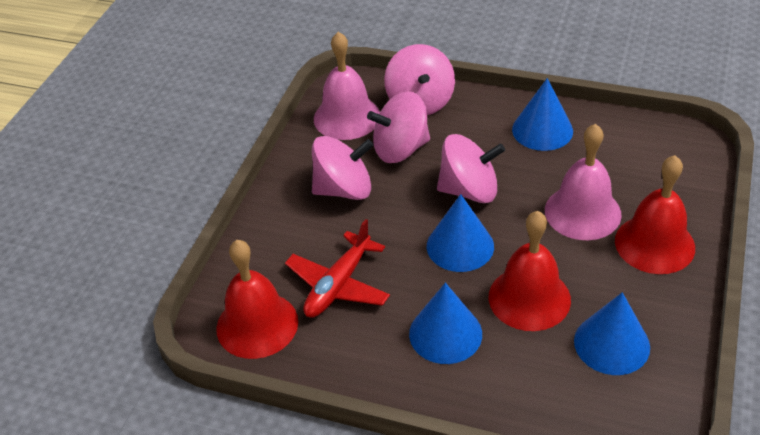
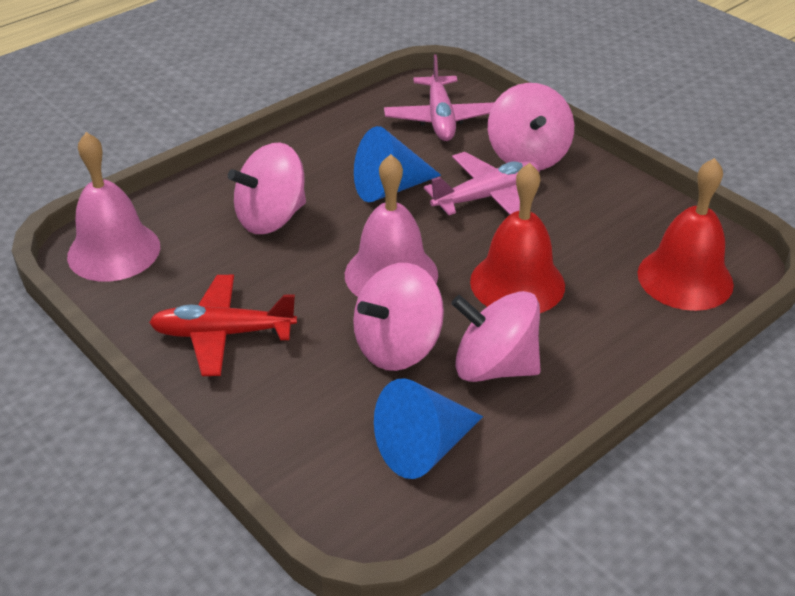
blue cone: [409,283,482,364] [427,194,494,272] [512,78,573,151] [574,292,650,375] = 4 -> [354,126,441,202] [374,379,483,479] = 2
pink plane: none = 0 -> [384,55,495,141] [424,152,540,215] = 2
red bell: [216,240,298,359] [489,211,571,331] [615,155,695,274] = 3 -> [470,163,565,313] [638,158,734,311] = 2

